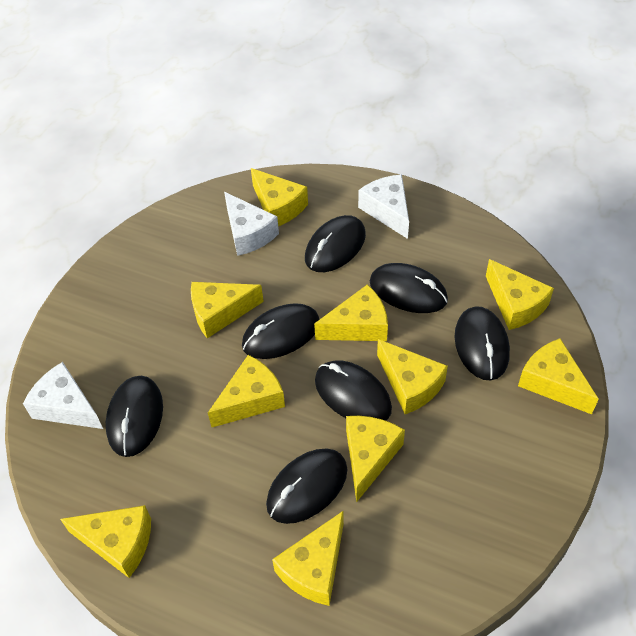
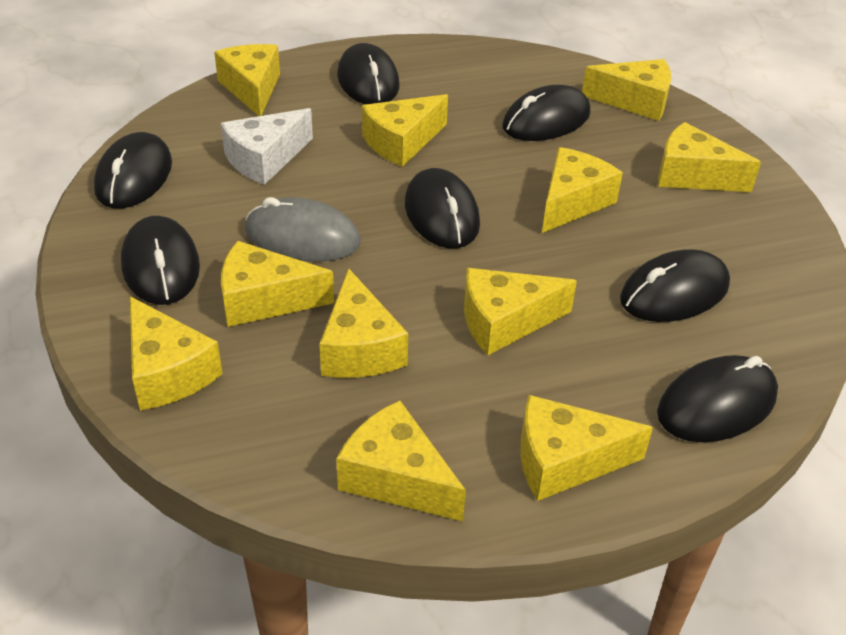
grey mouse: none = 0 -> [245,197,361,262] = 1
white cheese: [23,362,103,429] [224,192,279,256] [358,174,409,239] = 3 -> [221,108,313,185] = 1
yellow cheese: [60,505,151,578] [191,282,264,338] [208,355,285,427] [251,168,308,226] [272,511,344,606] [314,284,388,341] [346,416,405,503] [377,339,448,414] [486,259,554,330] [518,338,599,414] = 10 -> [130,296,223,410] [214,44,280,116] [221,241,334,327] [319,268,408,378] [336,401,466,521] [362,94,448,167] [464,268,577,355] [520,395,653,501] [542,147,623,233] [582,59,671,121] [658,122,761,192] = 11

